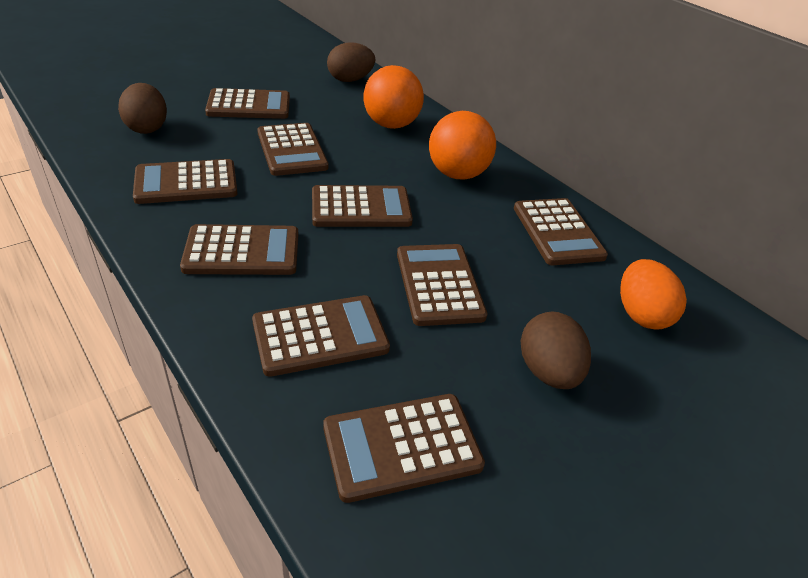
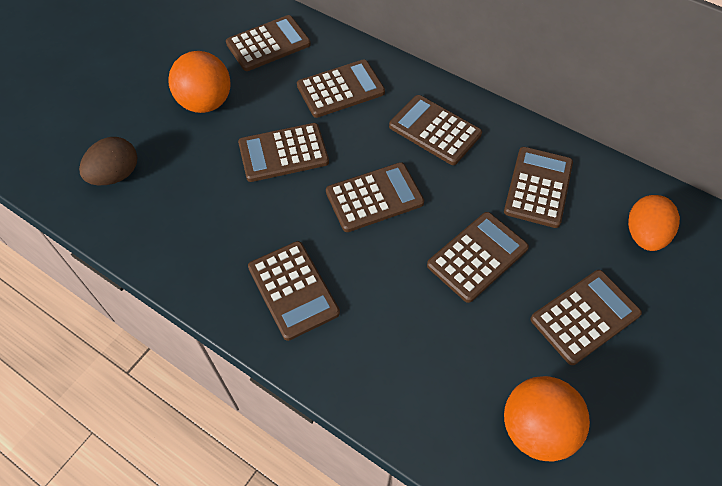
brown egg: [118,83,167,134] [327,42,375,82] [521,311,591,389] = 3 -> [79,137,137,185] = 1

